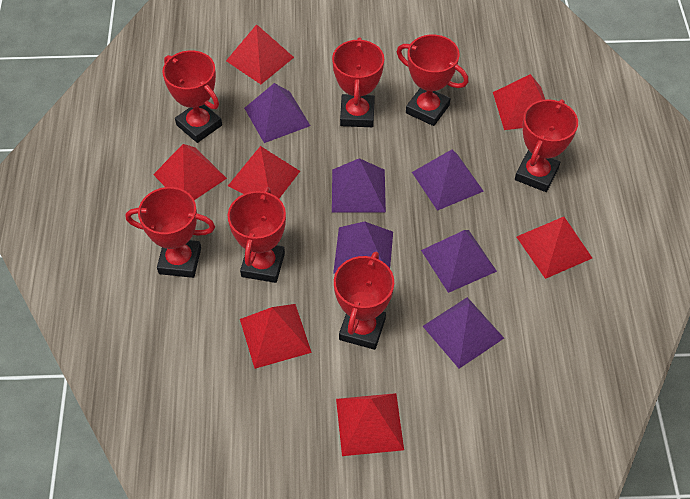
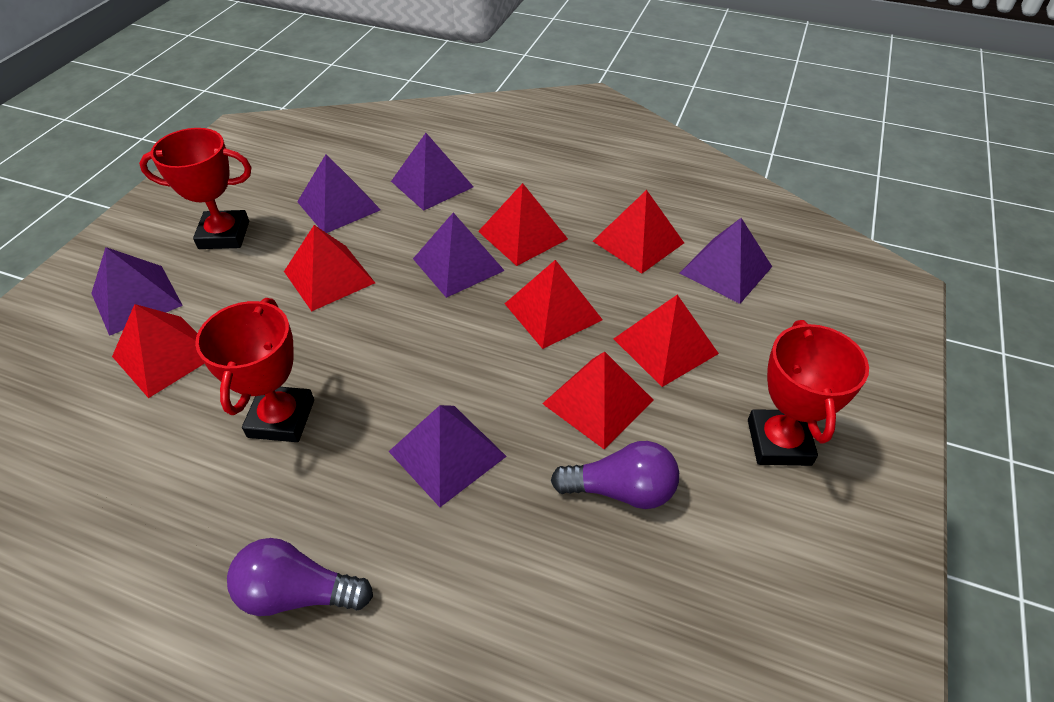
purple light bulb: none = 0 -> [227,538,373,616] [551,441,679,509] = 2
red trophy: [126,187,215,278] [162,50,222,143] [228,187,286,283] [332,38,384,127] [334,252,394,350] [397,35,469,126] [515,99,578,192] = 7 -> [139,128,252,249] [195,298,314,442] [748,320,869,466] = 3

